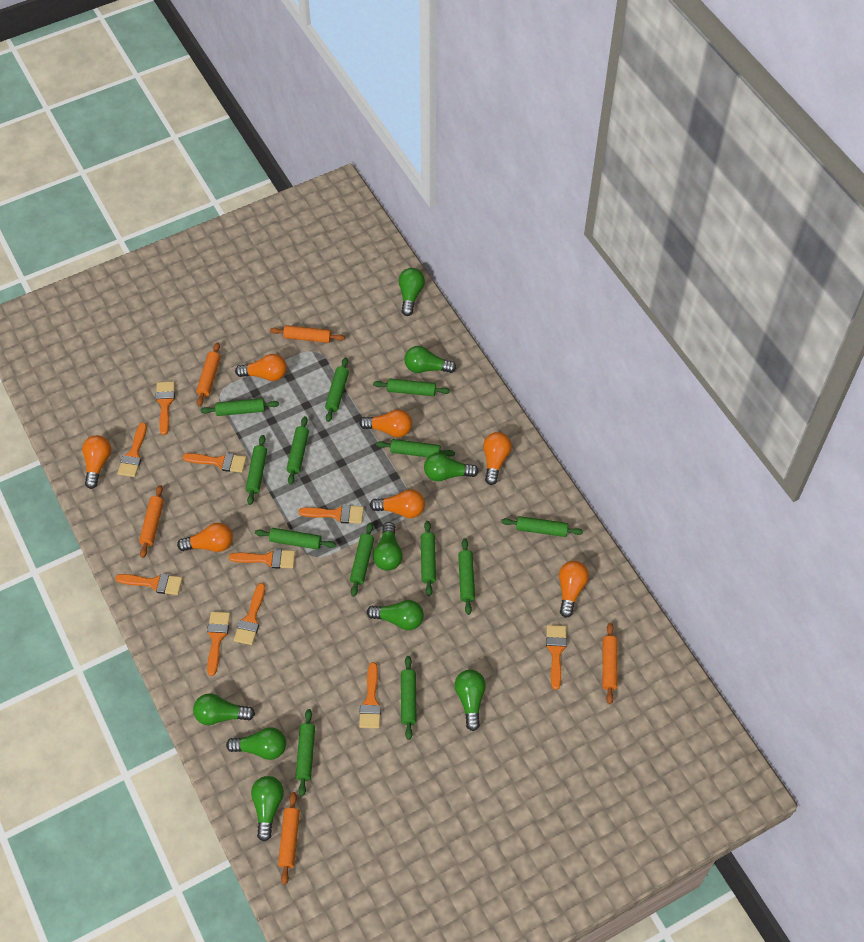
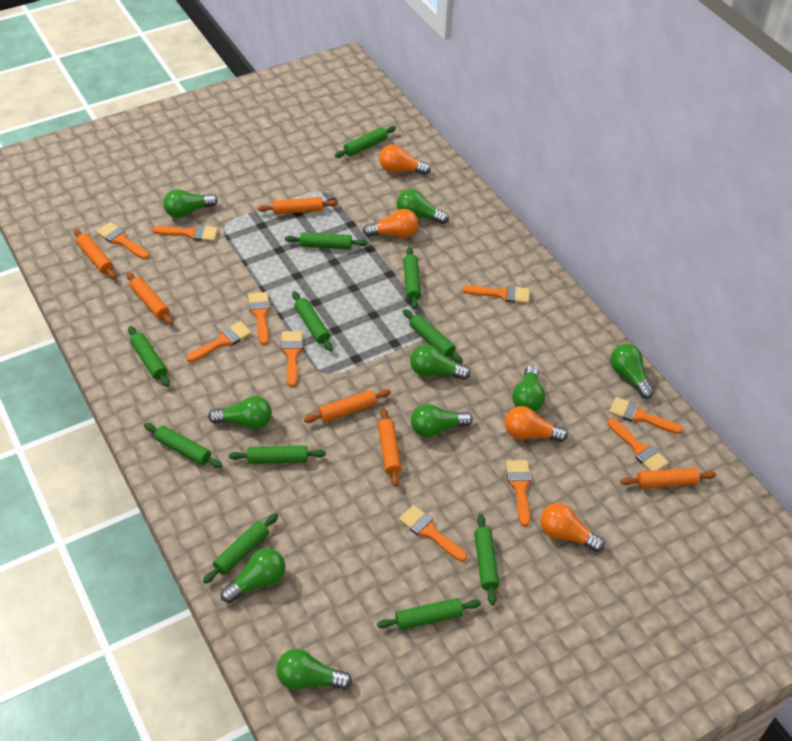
green rolling pin: [201,398,279,416] [246,435,267,505] [255,528,336,550] [287,416,309,485] [295,709,315,796] [325,357,349,422] [350,522,374,597] [373,379,450,396] [376,439,455,457] [401,656,417,740] [421,521,436,596] [458,538,475,615] [501,516,583,537] = 13 -> [128,326,170,387] [144,423,222,468] [203,513,278,584] [229,445,326,464] [285,232,367,249] [292,291,333,351] [335,126,396,158] [377,598,481,630] [403,247,421,309] [403,309,463,363] [474,514,499,605] = 11
orange light bulb: [82,435,111,489] [177,523,233,552] [235,354,287,381] [359,410,412,437] [370,489,425,518] [483,432,512,485] [559,561,589,618] = 7 -> [363,209,418,238] [379,145,431,175] [505,406,568,442] [540,503,605,552] = 4
orange rolling pin: [139,485,164,558] [196,342,221,406] [270,325,345,343] [278,792,300,885] [602,623,618,704] = 5 -> [74,229,116,279] [126,272,173,325] [258,197,338,215] [304,389,391,423] [378,408,402,487] [620,468,716,489] = 6

